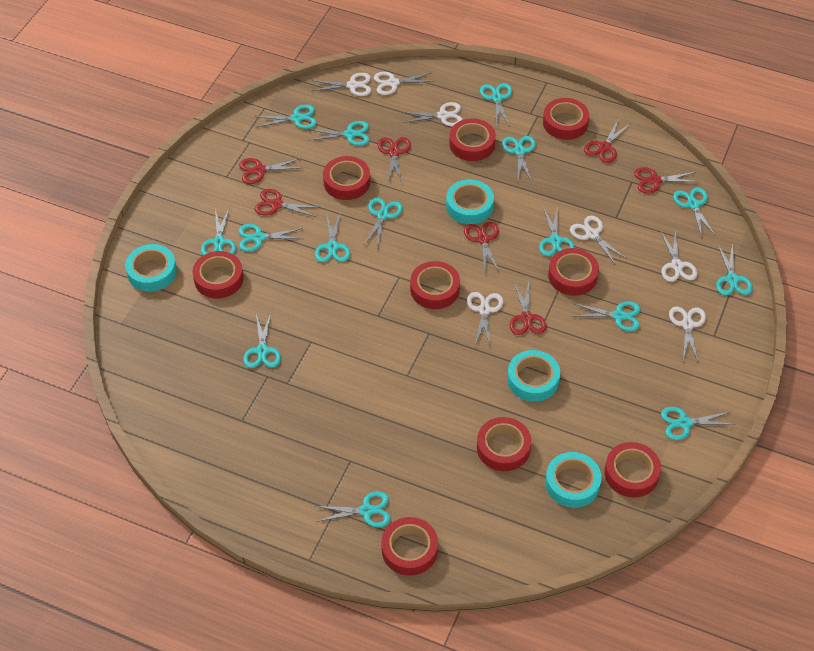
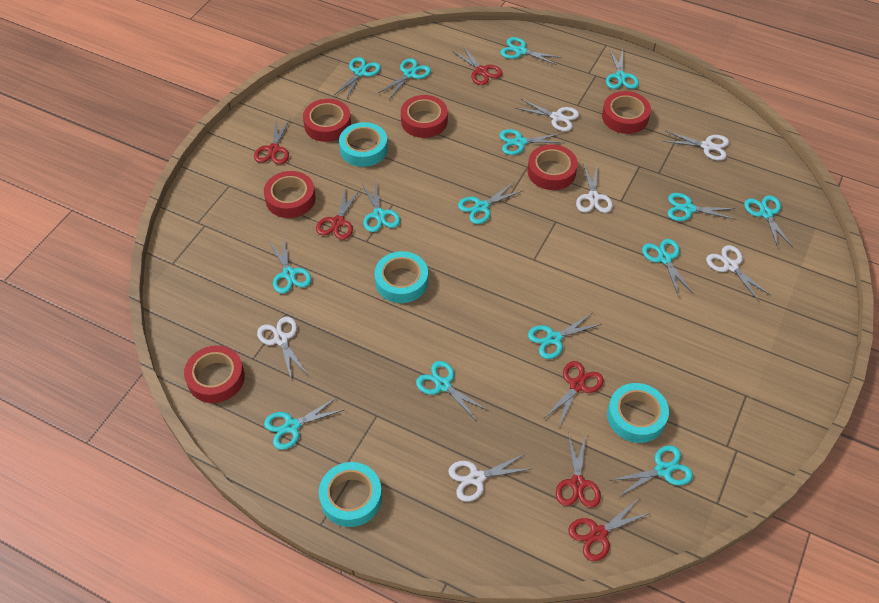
red scissors: [239,158,301,184] [254,189,319,217] [378,137,411,183] [464,222,499,271] [510,282,547,335] [584,120,631,163] [634,167,698,194] = 7 -> [254,118,290,164] [316,189,360,240] [452,46,503,85] [543,361,604,426] [556,433,601,508] [568,499,650,561] = 6
red tape: [193,251,244,299] [323,156,370,200] [381,517,438,576] [410,261,460,309] [449,118,496,161] [477,417,531,471] [543,98,589,140] [548,248,599,296] [604,442,661,498] = 9 -> [184,345,245,403] [264,171,315,218] [303,99,351,142] [401,95,448,138] [528,144,578,190] [602,91,651,134] = 6
white scissors: [312,73,371,96] [374,72,435,95] [401,102,463,127] [467,292,503,348] [570,216,627,265] [661,231,698,282] [669,306,706,362] = 7 -> [257,317,308,381] [448,453,530,502] [515,98,579,132] [576,163,613,213] [663,131,729,161] [706,245,771,302] = 6

